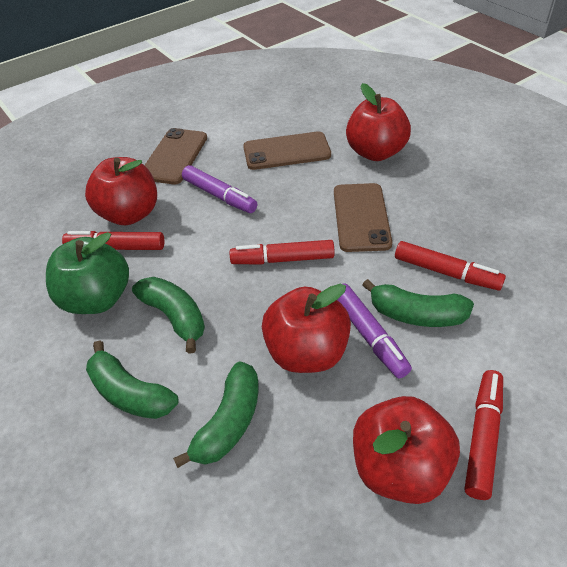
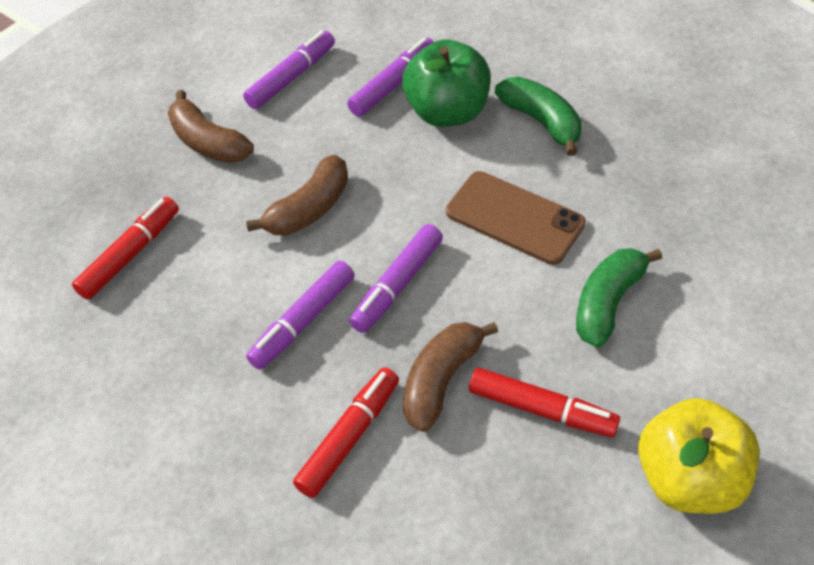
brown banana: none = 0 -> [168,90,254,163] [246,155,348,236] [403,322,498,432] = 3
brown phone: [144,128,207,185] [243,131,331,170] [334,183,392,252] = 3 -> [446,171,586,265] = 1
green banana: [86,340,178,419] [132,277,205,354] [173,361,258,468] [362,279,474,327] = 4 -> [495,77,582,156] [576,248,662,348] = 2
purple marker: [182,165,257,213] [338,283,412,379] = 2 -> [243,30,335,109] [246,260,355,370] [347,37,434,117] [349,224,443,333] = 4
red apple: [85,157,157,225] [262,284,351,373] [346,83,411,161] [353,396,460,504] = 4 -> none = 0
red marker: [62,231,164,250] [230,240,335,264] [395,241,506,291] [465,370,503,500] = 4 -> [72,197,179,300] [293,367,399,498] [469,368,620,437] = 3
yellow apple: none = 0 -> [638,398,760,514] = 1

